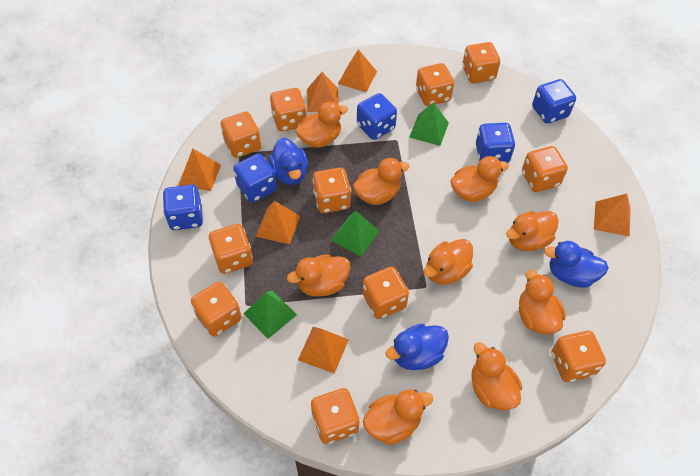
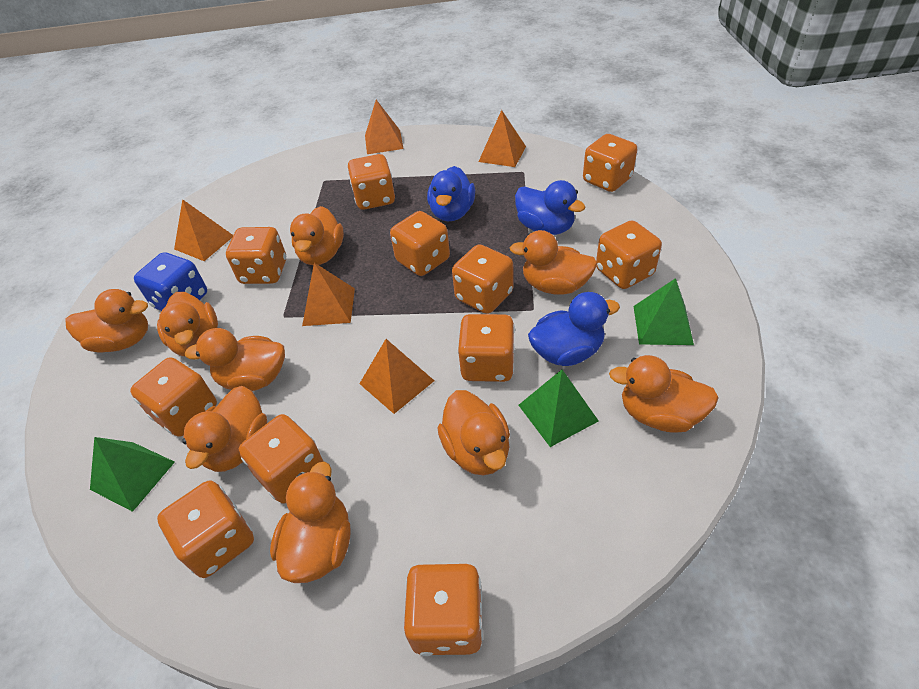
blue dice: [163,185,203,230] [233,153,277,203] [357,93,397,140] [476,123,515,163] [532,79,576,124] = 5 -> [134,252,207,311] = 1
orange pyramid: [178,148,221,191] [256,201,300,245] [298,327,349,374] [307,72,339,112] [338,49,377,92] [594,194,631,237] = 6 -> [174,199,233,261] [302,263,355,326] [359,339,434,414] [365,100,404,154] [479,110,526,167] = 5

